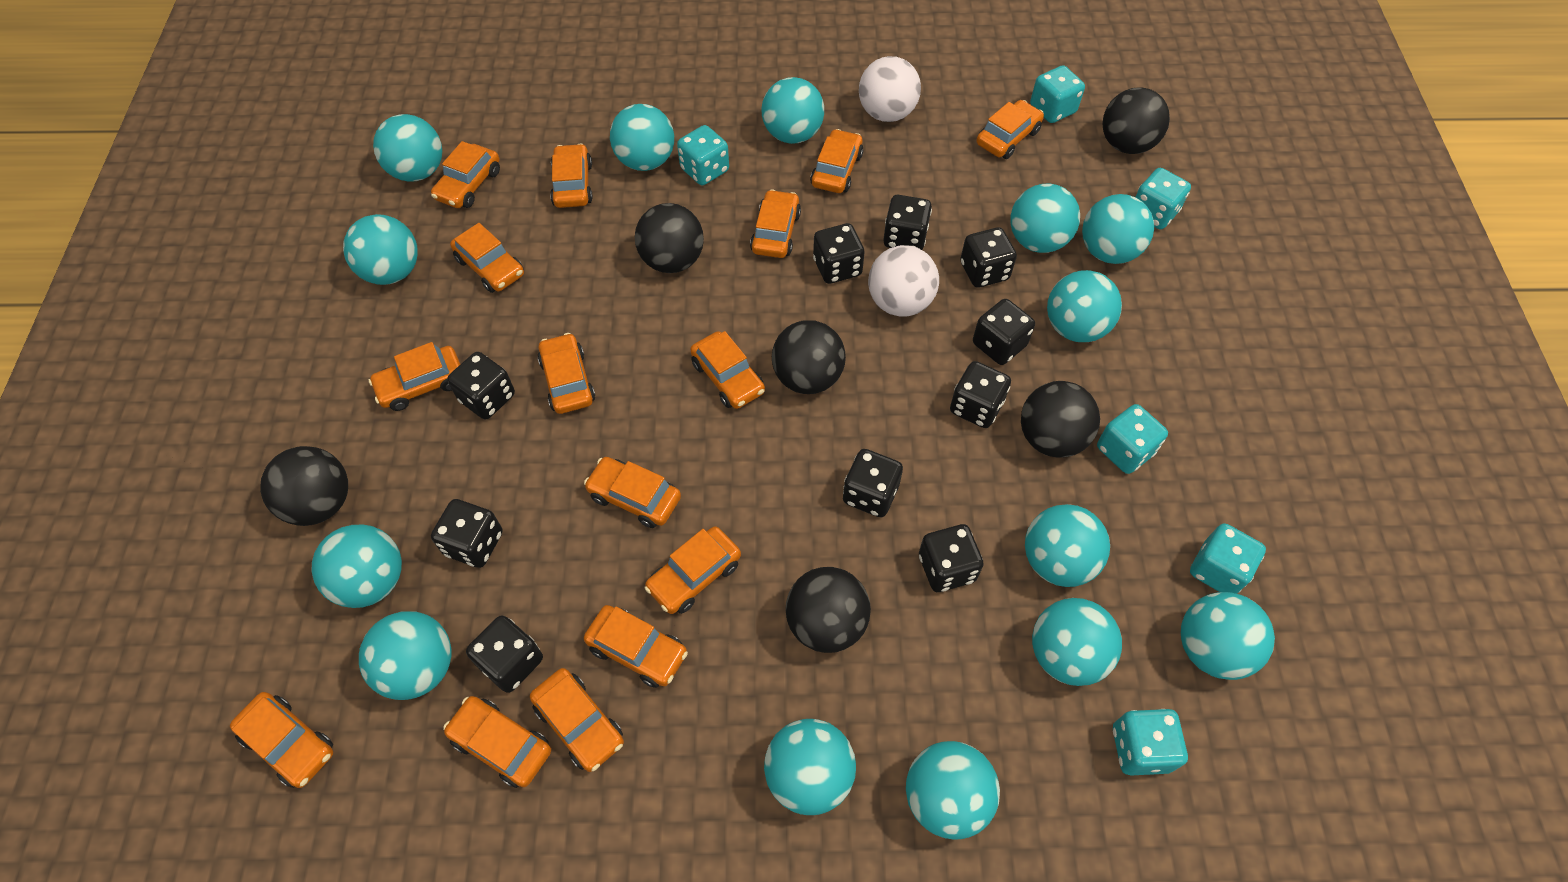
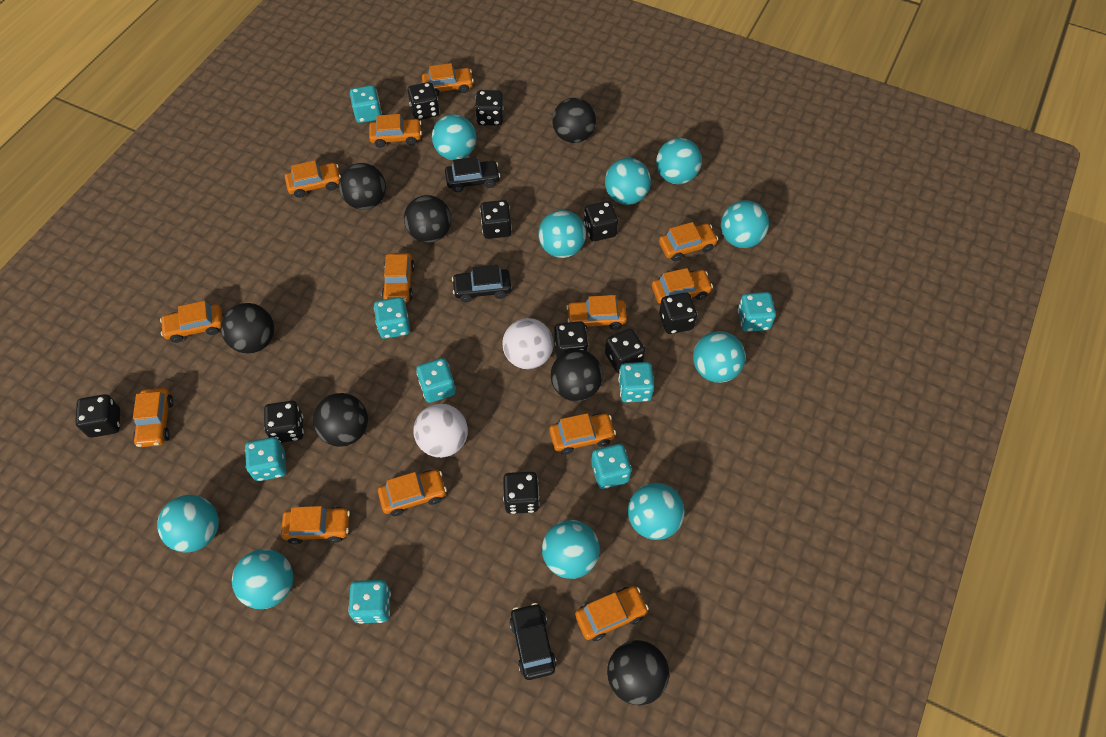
black ball: [260,446,348,526] [635,203,704,273] [772,320,846,394] [785,567,871,653] [1021,381,1100,458] [1103,87,1170,154] = 6 -> [221,303,274,354] [313,393,368,447] [339,163,386,210] [404,195,451,243] [551,349,603,401] [552,98,596,143] [607,640,669,705] = 7
black car: none = 0 -> [445,157,500,192] [452,265,511,302] [509,603,557,680] = 3
orange car: [230,692,333,788] [369,342,460,411] [431,141,500,208] [443,696,551,788] [450,223,524,293] [530,668,624,772] [537,333,595,414] [550,143,593,208] [584,457,681,528] [584,605,688,688] [644,526,741,614] [690,331,765,409] [750,189,801,258] [810,129,863,193] [976,100,1044,159] = 15 -> [133,388,174,447] [160,301,223,343] [281,506,350,544] [285,160,341,198] [369,114,422,148] [378,470,447,516] [382,253,415,303] [422,63,474,96] [549,413,616,455] [566,295,627,330] [575,586,649,641] [652,268,713,304] [659,222,718,261] = 13
turquoise ball: [312,525,402,608] [343,214,418,285] [359,611,451,700] [373,114,442,182] [610,104,674,171] [761,77,824,144] [764,719,856,815] [906,741,1000,840] [1010,184,1080,253] [1025,504,1110,587] [1032,598,1122,686] [1047,270,1122,342] [1082,194,1154,264] [1181,592,1275,680] = 14 -> [157,495,219,553] [232,549,293,609] [432,114,476,160] [538,210,586,258] [542,520,600,579] [605,158,651,205] [628,483,685,540] [656,138,702,184] [693,331,746,383] [721,200,769,248] = 10
turquoise dice: [677,125,729,185] [1030,65,1085,123] [1097,404,1168,474] [1113,709,1188,776] [1136,168,1191,229] [1190,523,1266,594] = 6 -> [245,437,286,481] [348,580,391,624] [350,85,382,123] [374,297,410,339] [416,358,456,403] [591,444,631,489] [618,362,654,403] [738,292,776,332] = 8

